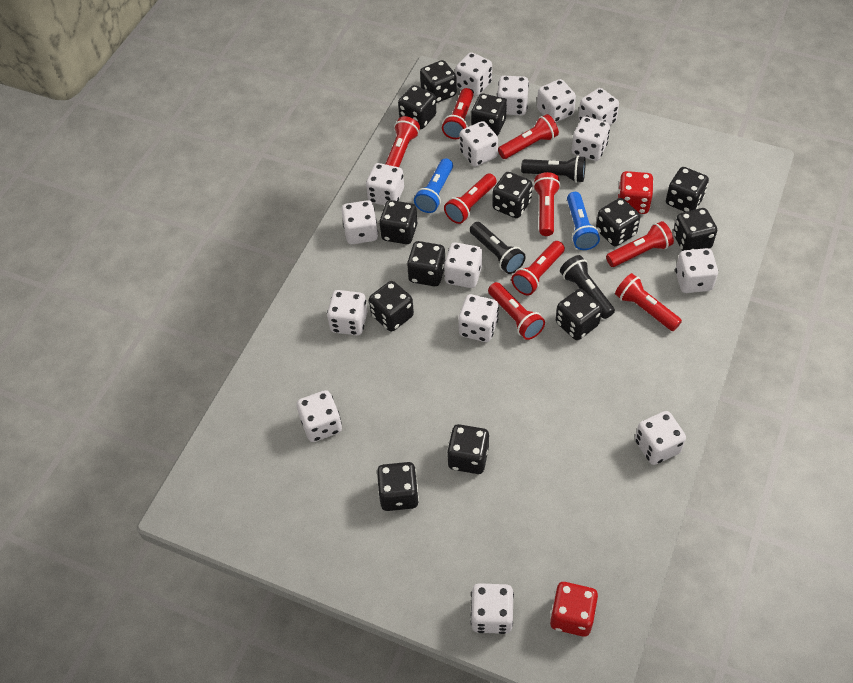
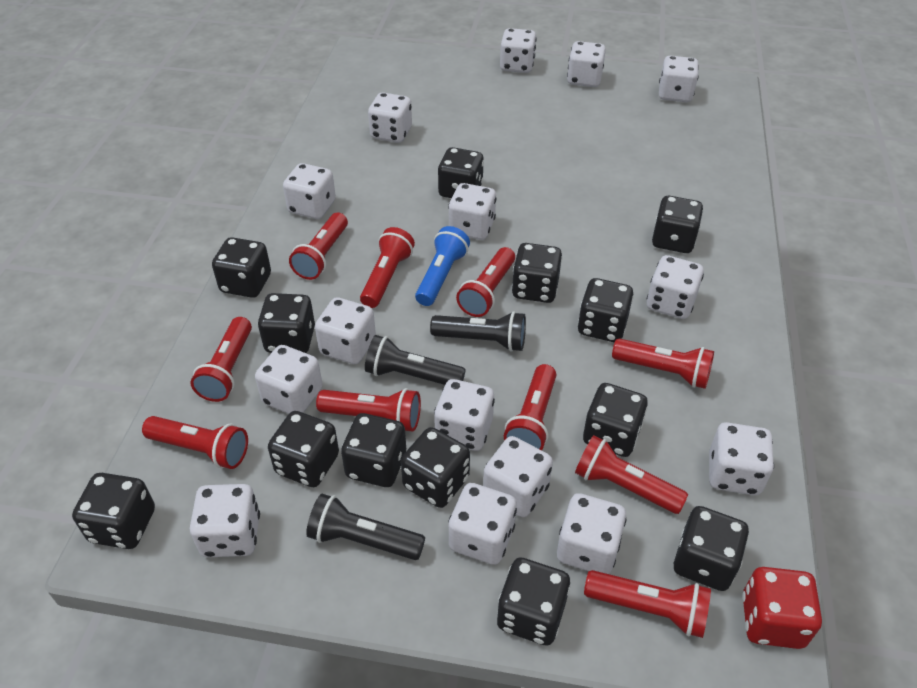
blue flashlight: [414,158,453,213] [567,192,600,250] = 2 -> [415,226,470,306] = 1
red dice: [550,582,598,637] [618,171,654,214] = 2 -> [742,567,822,649] = 1
red flashlight: [386,116,420,167] [442,88,473,139] [444,173,497,224] [488,282,545,340] [498,114,559,159] [511,241,565,295] [533,172,561,236] [606,221,674,267] [615,273,682,331] = 9 -> [142,416,248,469] [190,317,252,402] [289,213,348,280] [316,388,421,432] [360,227,415,308] [456,247,515,317] [504,364,556,450] [575,435,688,514] [584,570,711,638] [612,338,714,389] = 10

